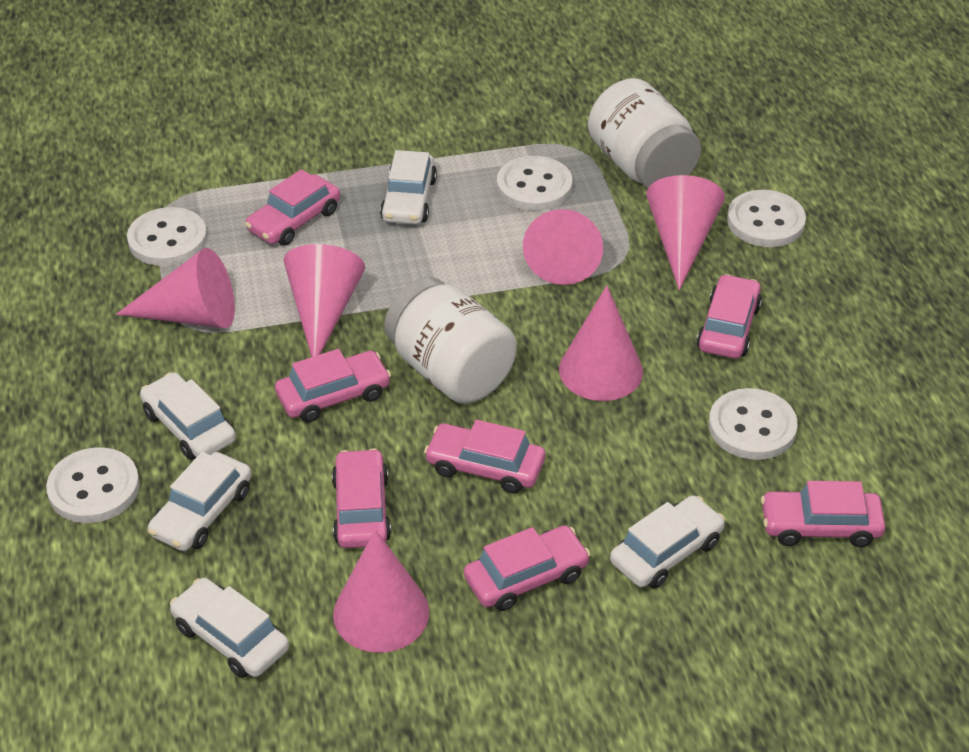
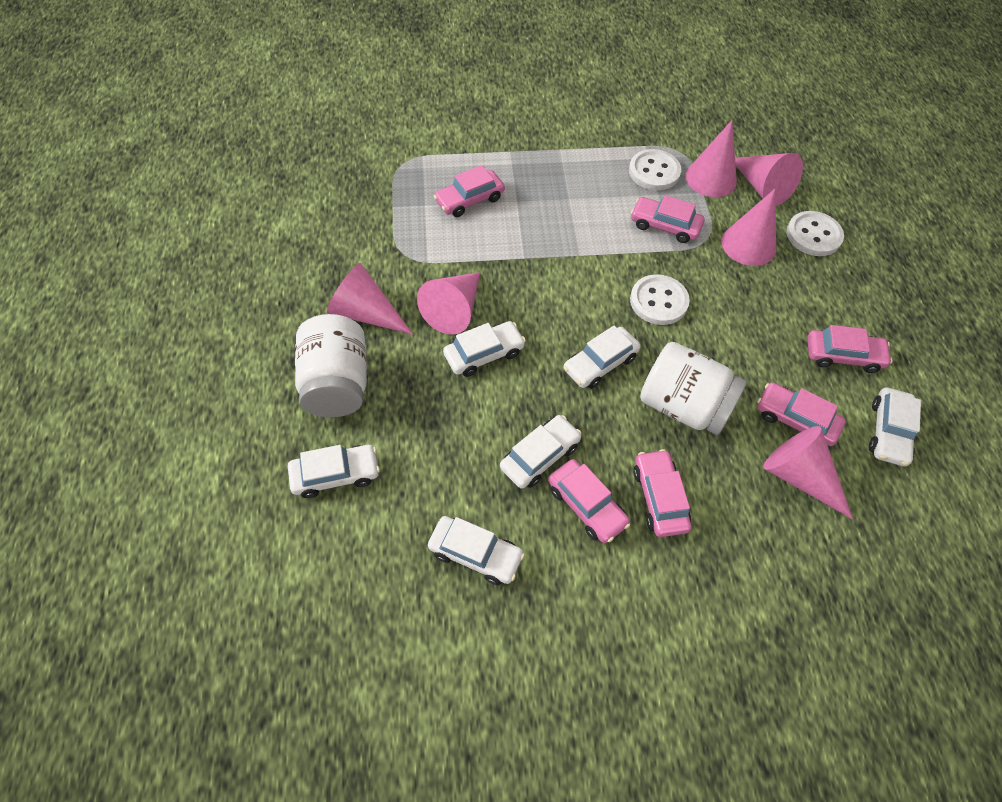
pink car: [245,169,340,246] [275,349,391,422] [332,448,391,548] [424,420,545,494] [464,526,591,611] [697,274,762,359] [761,481,886,547] = 7 -> [434,165,505,217] [548,459,630,543] [631,195,704,243] [633,449,692,537] [757,382,846,446] [807,325,893,373] = 6
white button: [46,447,140,523] [127,207,207,266] [497,156,572,211] [709,388,798,460] [727,190,806,247] = 5 -> [629,149,681,190] [630,274,690,325] [786,211,844,256] = 3
white car: [140,372,236,460] [148,452,251,551] [170,578,289,678] [380,150,437,225] [610,495,725,589] = 5 -> [288,445,380,498] [428,516,525,585] [443,321,526,377] [500,415,582,489] [563,326,641,389] [869,387,921,467] = 6

